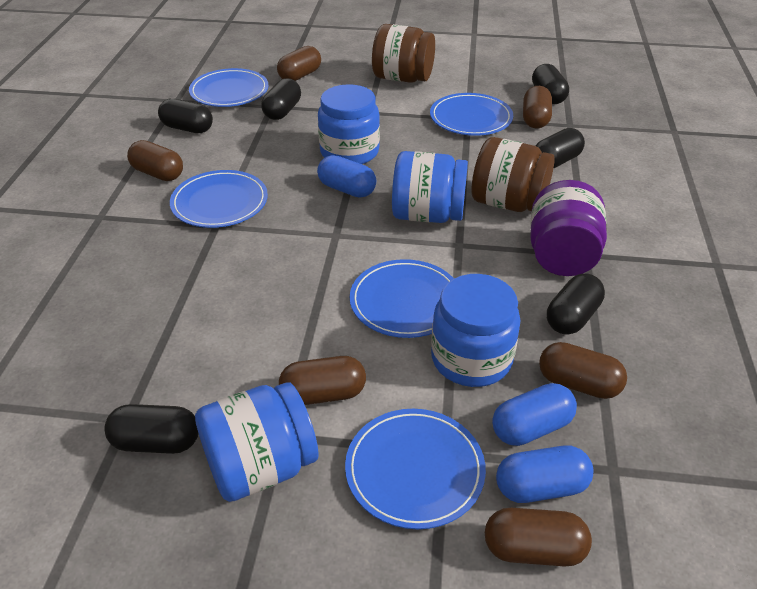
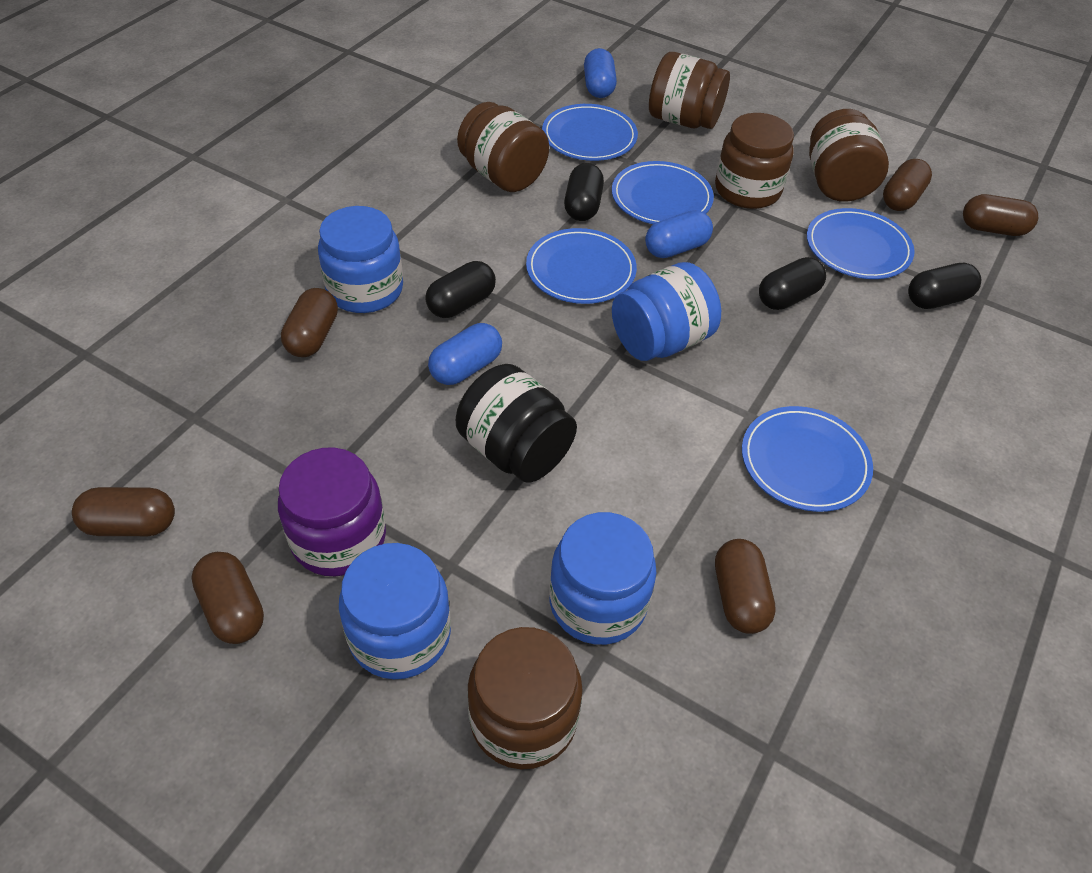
black capsule: [104,404,199,454] [158,99,213,133] [261,78,301,120] [532,64,569,104] [535,128,585,169] [547,273,605,335] = 6 -> [425,261,496,318] [564,163,604,221] [759,257,826,310] [908,263,981,309] = 4
black jar: none = 0 -> [456,364,577,483] = 1
brown jar: [372,24,435,83] [471,137,555,212] = 2 -> [457,102,549,192] [468,627,583,769] [649,52,730,129] [715,113,794,209] [809,109,889,202] = 5

